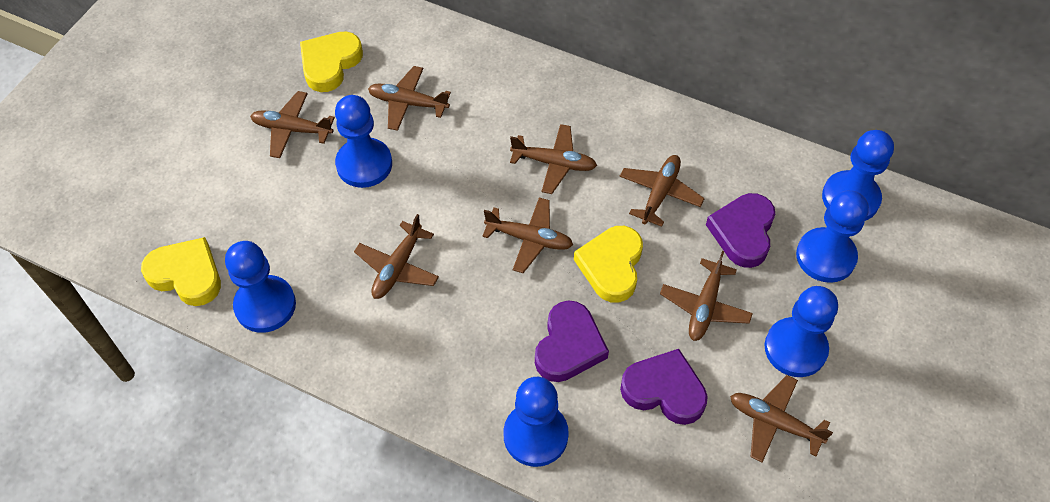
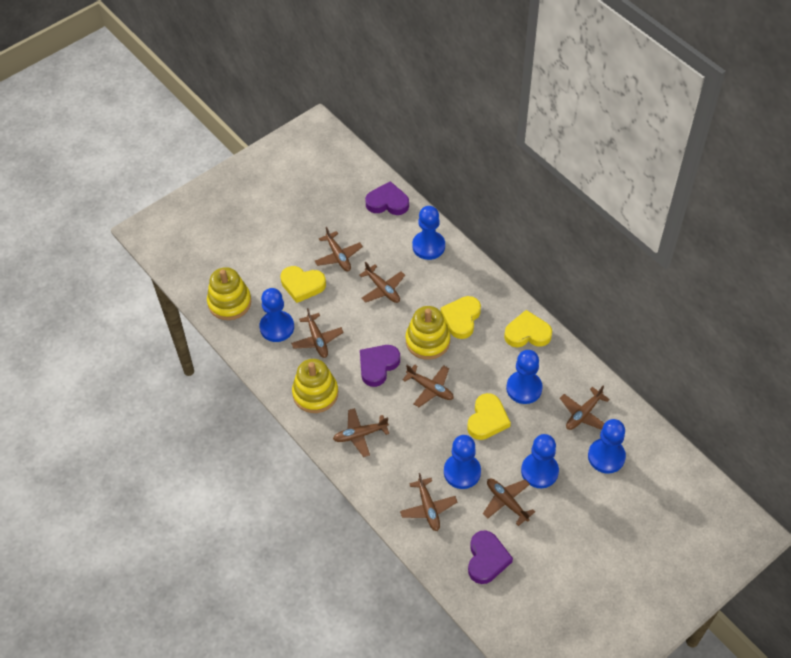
yellow heart: [141,237,221,306] [300,31,363,92] [574,226,643,303] = 3 -> [280,266,326,303] [440,296,481,339] [467,393,511,440] [504,310,552,347] = 4
yellow stacking toy: none = 0 -> [207,267,251,320] [292,359,338,413] [406,306,450,360] = 3

